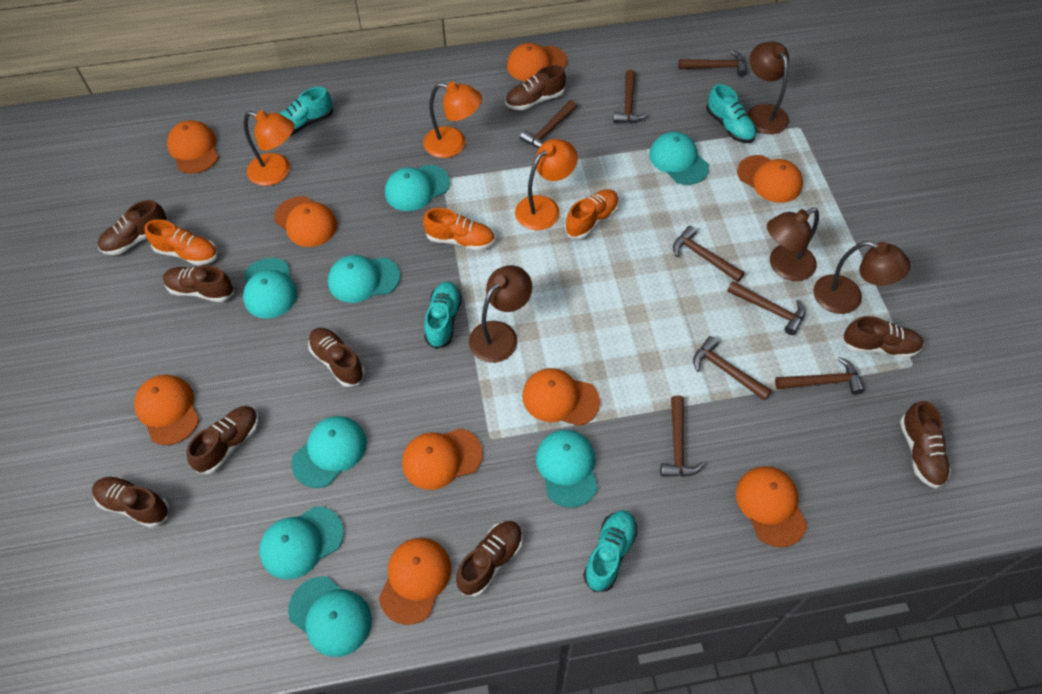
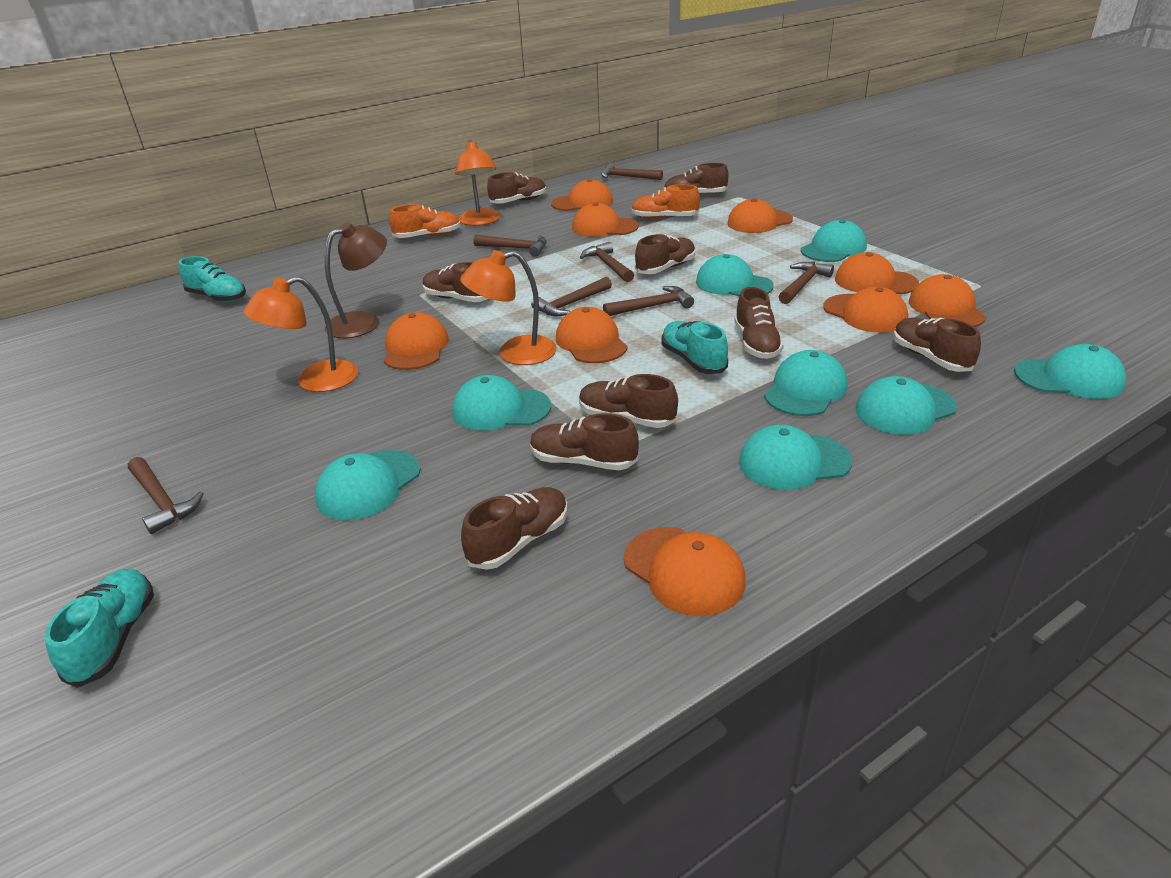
brown hammer: [520,100,577,148] [613,70,648,123] [660,395,704,477] [673,226,745,282] [679,50,747,77] [693,336,772,401] [727,281,805,335] [775,357,864,395] = 8 -> [128,457,204,534] [473,235,547,257] [531,277,612,316] [580,242,634,282] [601,163,663,180] [603,286,694,316] [779,262,834,304] = 7
brown lamp: [469,265,532,363] [747,41,789,134] [767,208,819,281] [813,241,911,314] = 4 -> [325,222,387,338] = 1
orange shoe: [144,219,218,265] [423,208,495,251] [565,189,619,239] = 3 -> [389,204,461,238] [631,184,700,219] = 2
turquoise shoe: [279,87,333,136] [424,281,462,349] [583,510,638,592] [706,84,757,143] = 4 -> [45,569,154,688] [179,256,246,302] [661,321,728,374] = 3

